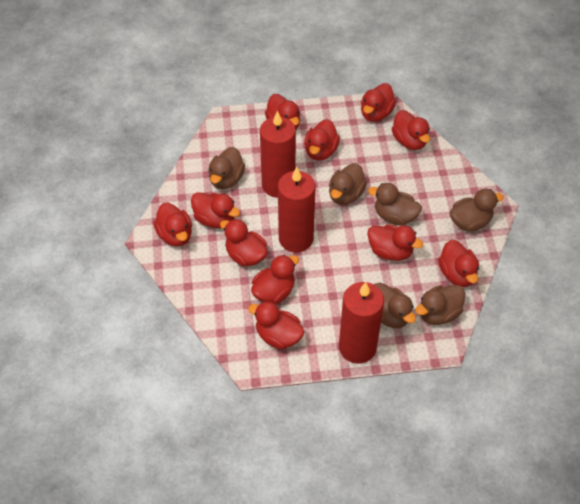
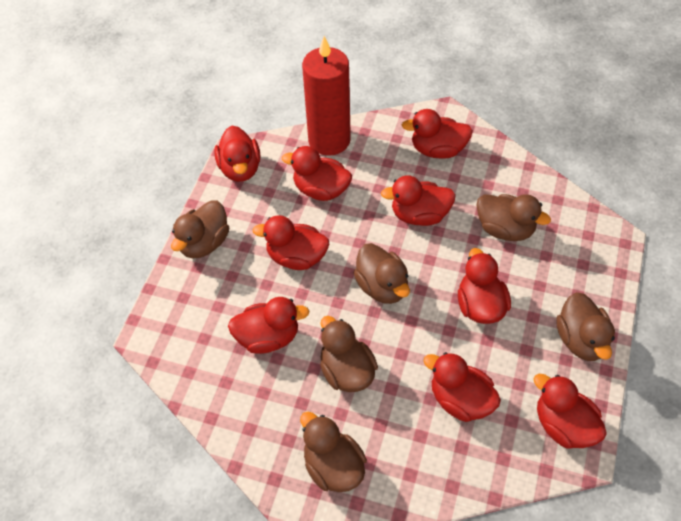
red candle: [260,111,296,198] [278,167,315,252] [339,282,384,364] = 3 -> [302,36,351,156] = 1
red duck: [153,203,192,247] [191,192,240,228] [220,219,268,266] [248,301,305,350] [251,255,299,304] [265,94,300,129] [304,119,340,161] [361,83,396,122] [367,225,423,261] [392,110,430,150] [438,240,479,287] = 11 -> [214,126,261,182] [228,297,309,354] [253,215,330,270] [282,146,352,201] [381,175,456,226] [402,109,473,159] [423,352,501,422] [458,248,511,324] [534,374,607,449] = 9

